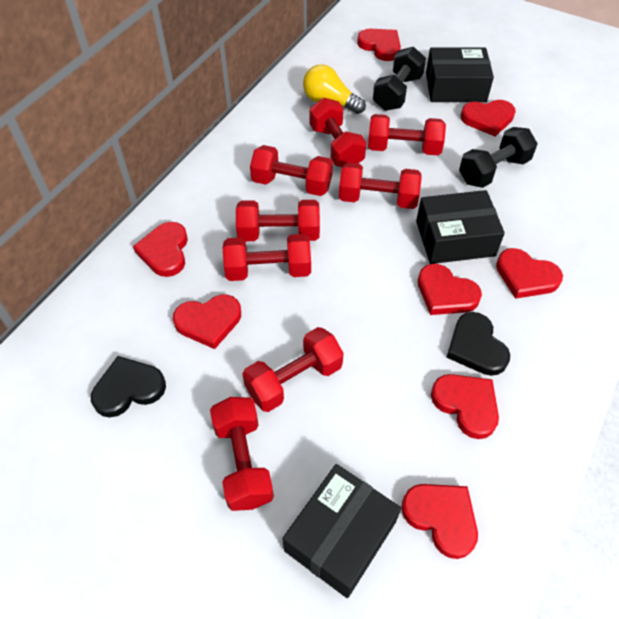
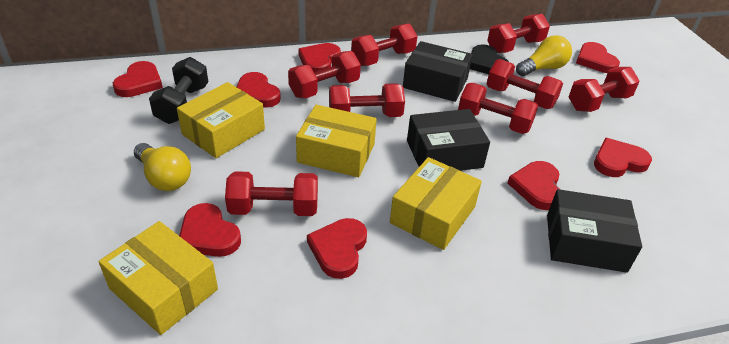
black dumbbell: [373,47,426,111] [459,127,538,188] = 2 -> [149,57,208,124] = 1
black heart: [91,356,166,418] [446,312,510,376] = 2 -> [470,44,509,74] = 1
yellow box: none = 0 -> [99,221,218,335] [177,82,265,158] [296,105,377,177] [390,157,482,250] = 4
yellow light bulb: [303,64,366,114] = 1 -> [134,143,191,191] [516,35,572,76] = 2

